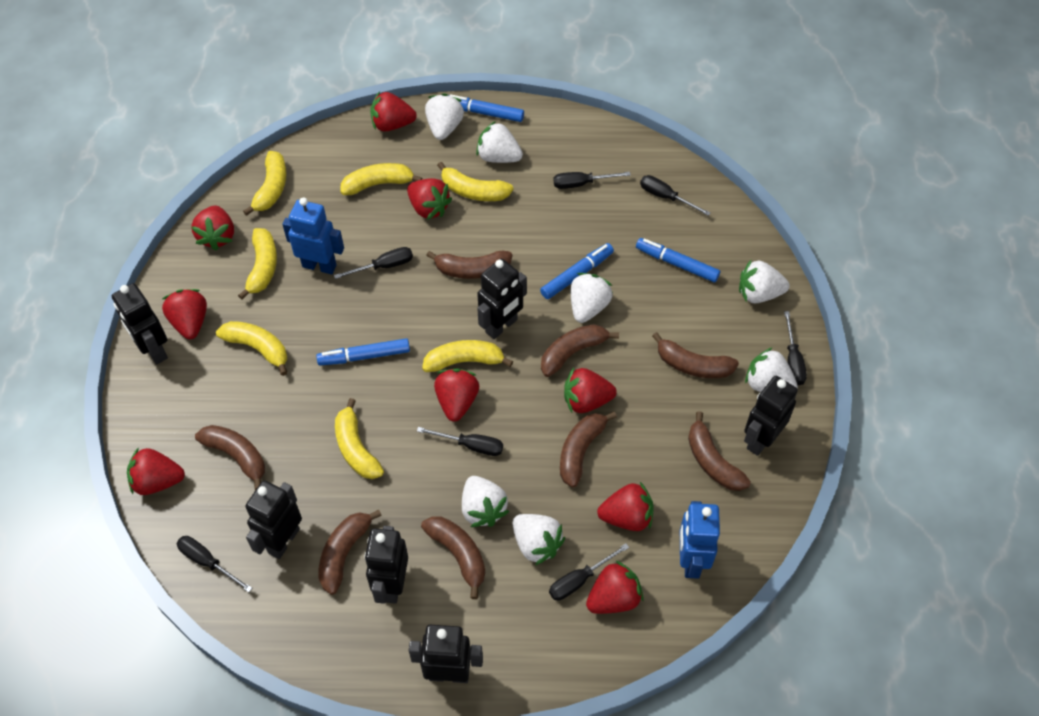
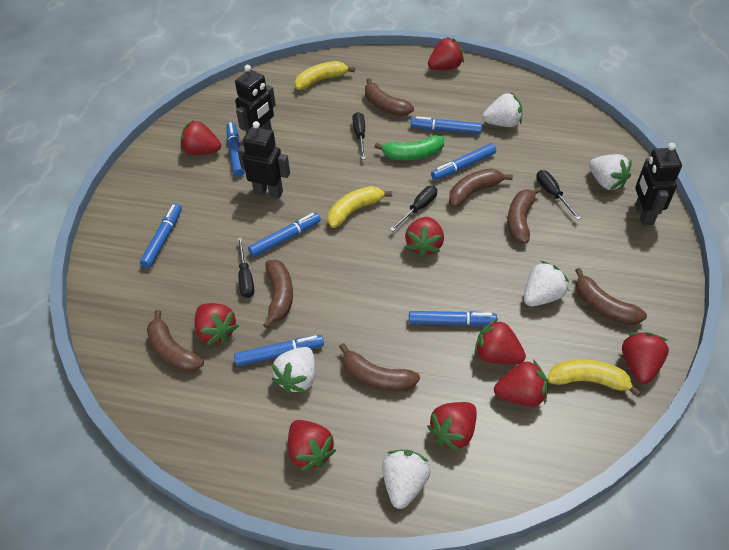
black robot: [112,283,168,364] [245,480,302,559] [365,526,408,604] [409,625,483,683] [477,259,527,339] [744,376,798,456] = 6 -> [235,65,276,133] [238,121,290,198] [635,143,682,226] = 3
black screwdriver: [176,536,252,592] [334,247,413,279] [417,427,503,456] [549,544,629,601] [554,172,631,189] [640,175,711,216] [784,311,807,386] = 7 -> [237,237,254,298] [353,112,366,159] [390,186,437,231] [536,170,581,220] = 4
blue marker: [316,338,410,365] [449,94,524,122] [540,243,614,299] [636,238,720,282] = 4 -> [140,204,182,268] [226,122,245,177] [234,335,324,367] [248,213,321,257] [409,311,497,326] [411,116,482,134] [431,143,496,180] = 7
blue robot: [282,197,344,274] [680,501,720,579] = 2 -> none = 0
brown banana: [195,425,265,490] [318,509,382,595] [421,516,485,599] [426,250,512,279] [541,324,619,377] [560,411,617,487] [652,332,739,378] [688,411,751,491] = 8 -> [147,310,204,372] [263,260,293,328] [339,343,420,391] [365,78,414,116] [449,169,513,207] [507,187,542,244] [575,268,647,325] = 7
green banana: none = 0 -> [375,135,444,160] = 1
white strawberry: [425,93,464,140] [462,476,509,527] [476,121,523,163] [512,514,565,565] [571,273,613,323] [739,260,790,303] [745,347,798,392] = 7 -> [272,347,315,394] [382,450,430,509] [482,93,522,127] [524,261,569,306] [589,154,632,190] = 5
yellow banana: [216,321,287,376] [238,228,277,300] [243,151,287,216] [335,398,384,479] [340,163,422,195] [422,340,513,372] [437,162,513,201] = 7 -> [295,61,355,90] [328,186,392,228] [547,359,641,397] = 3

